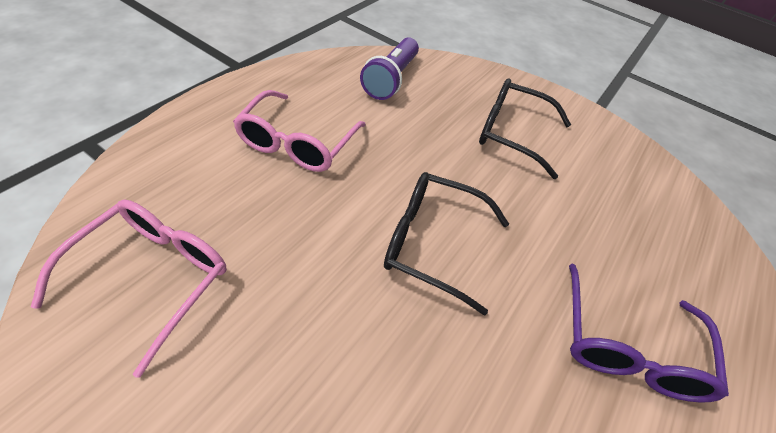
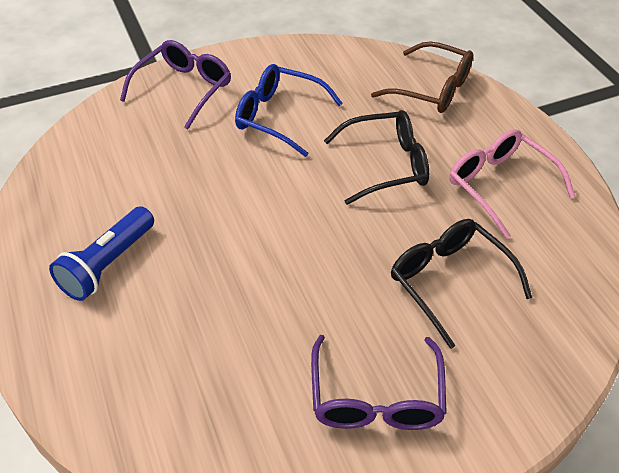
blue flashlight: none = 0 -> [49,206,154,301] = 1
blue glasses: none = 0 -> [235,64,343,157] = 1
brown glasses: none = 0 -> [371,41,473,113] = 1
pink glasses: [31,199,227,378] [233,90,366,172] = 2 -> [449,129,575,239] = 1
purple flashlight: [360,37,419,100] = 1 -> none = 0
purple glasses: [569,264,729,403] = 1 -> [120,40,231,129] [311,335,447,430] = 2

